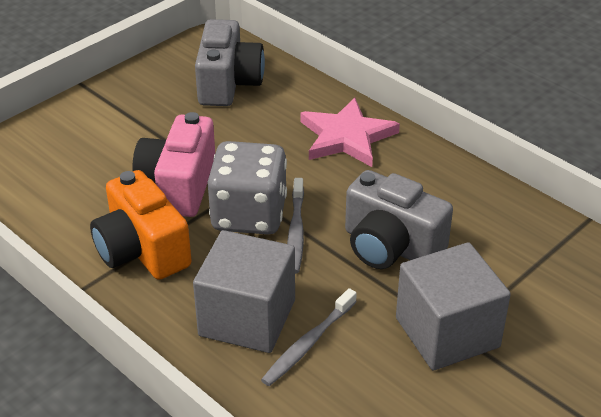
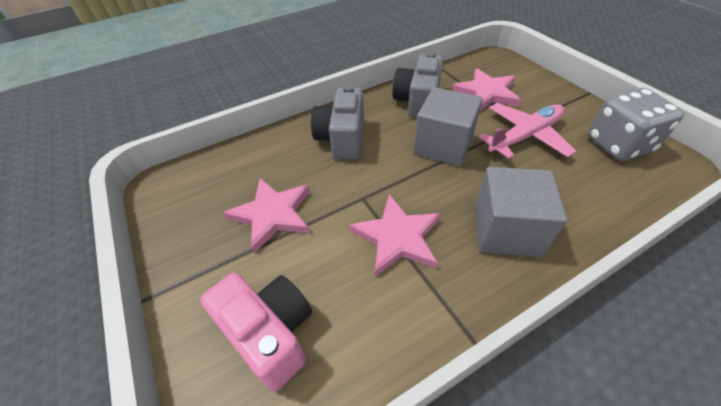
grey toothbrush: [261,288,357,386] [287,178,304,274] = 2 -> none = 0
orange camera: [90,170,192,280] = 1 -> none = 0
pink plane: none = 0 -> [478,103,576,159] = 1
pink star: [300,97,400,167] = 1 -> [224,178,310,253] [349,194,441,277] [452,68,521,111] = 3

